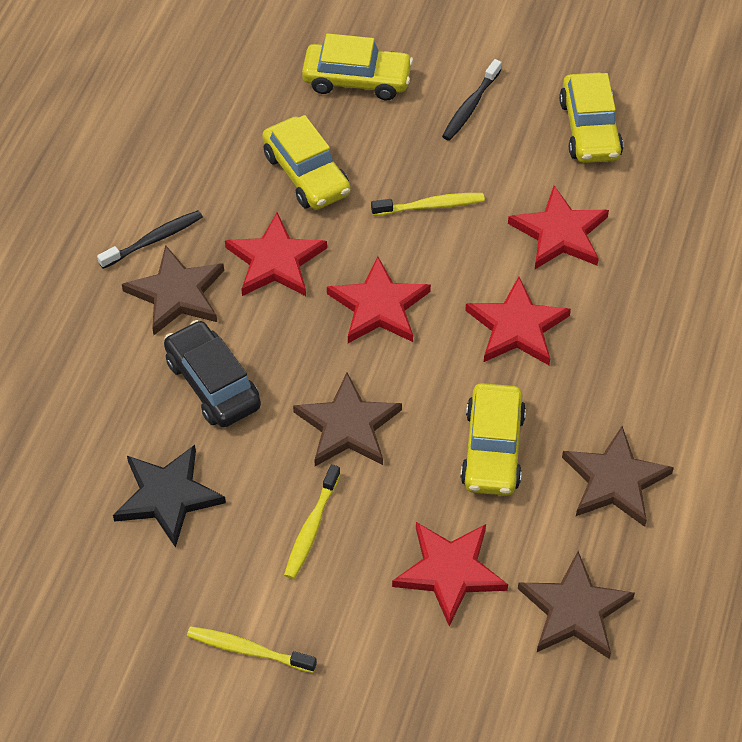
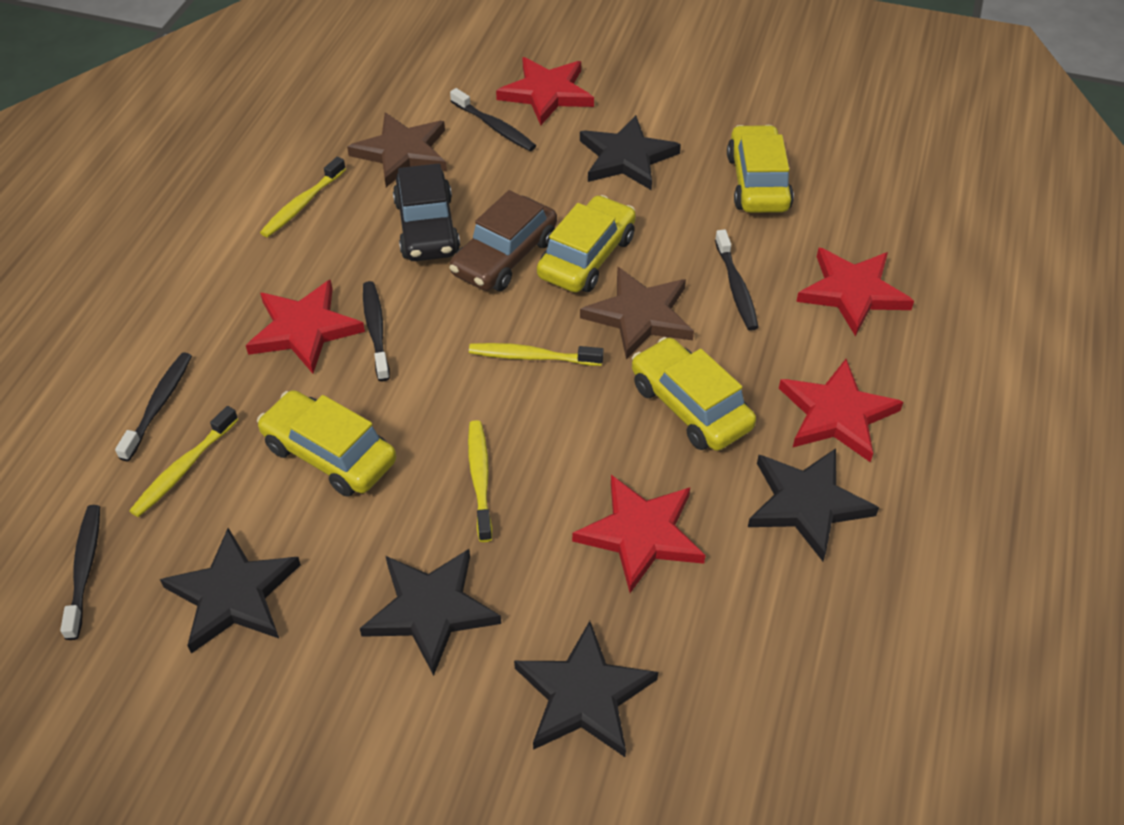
black star: [113,445,226,548] = 1 -> [160,528,301,654] [360,549,501,676] [514,621,658,757] [580,115,681,190] [748,448,879,561] = 5
black toothbrush: [97,210,203,269] [442,59,502,141] = 2 -> [60,505,100,640] [115,352,192,461] [363,281,390,382] [450,88,536,151] [715,229,759,331] = 5
brown car: none = 0 -> [449,190,557,291] = 1
brown star: [122,245,224,335] [293,373,402,466] [518,551,635,659] [562,426,674,527] = 4 -> [347,112,447,187] [580,267,694,360] = 2
yellow toothbrush: [187,626,317,673] [284,464,340,579] [371,193,485,216] = 3 -> [129,406,238,517] [260,157,346,238] [468,420,492,542] [469,343,604,366] = 4

